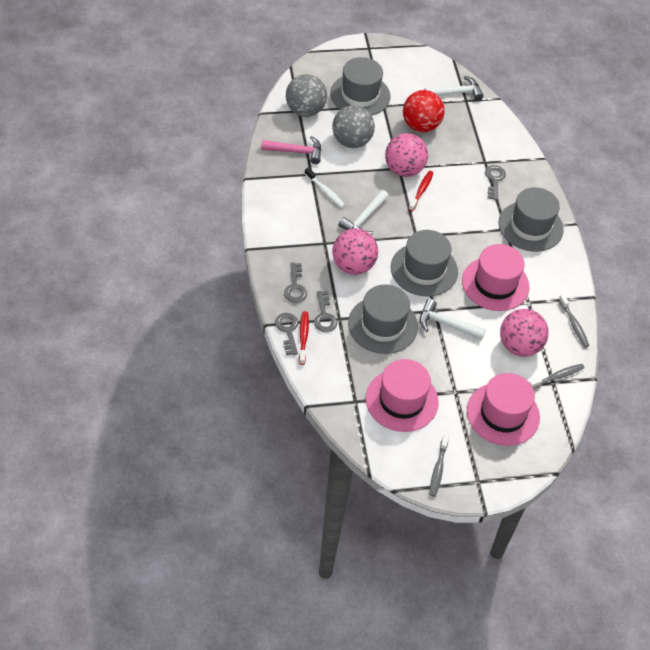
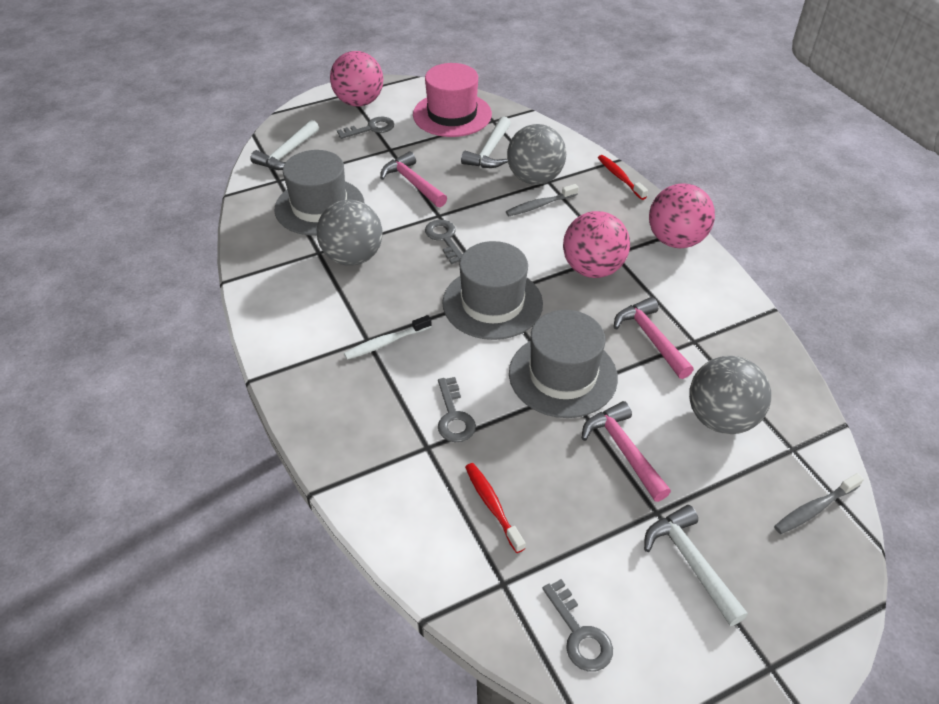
grey ball: [286,74,327,117] [332,105,375,148] = 2 -> [317,200,383,266] [507,124,566,185] [689,356,771,434] = 3
grey hat: [330,57,391,115] [348,284,418,354] [391,230,458,296] [498,187,564,252] = 4 -> [275,150,365,236] [442,241,543,340] [509,310,618,418] = 3
grey toothbrush: [430,435,449,497] [529,364,585,389] [559,294,589,347] = 3 -> [506,184,579,216] [774,473,864,534] = 2
pink hammer: [261,136,321,164] = 1 -> [380,151,447,207] [582,401,671,502] [614,297,694,379] = 3
pink hat: [366,359,439,432] [462,244,530,311] [467,373,540,446] = 3 -> [413,63,492,137] = 1
red ball: [403,90,445,132] = 1 -> none = 0

